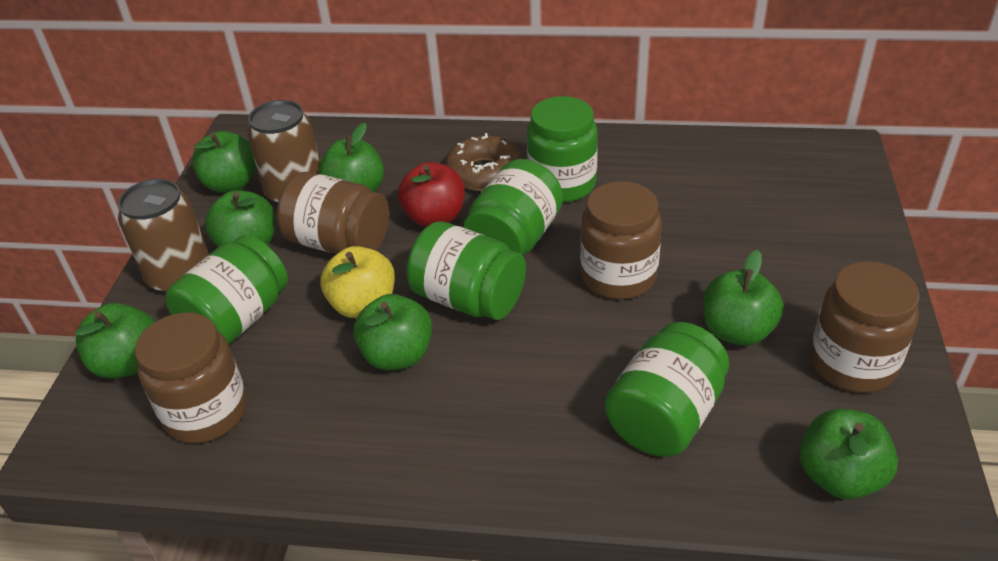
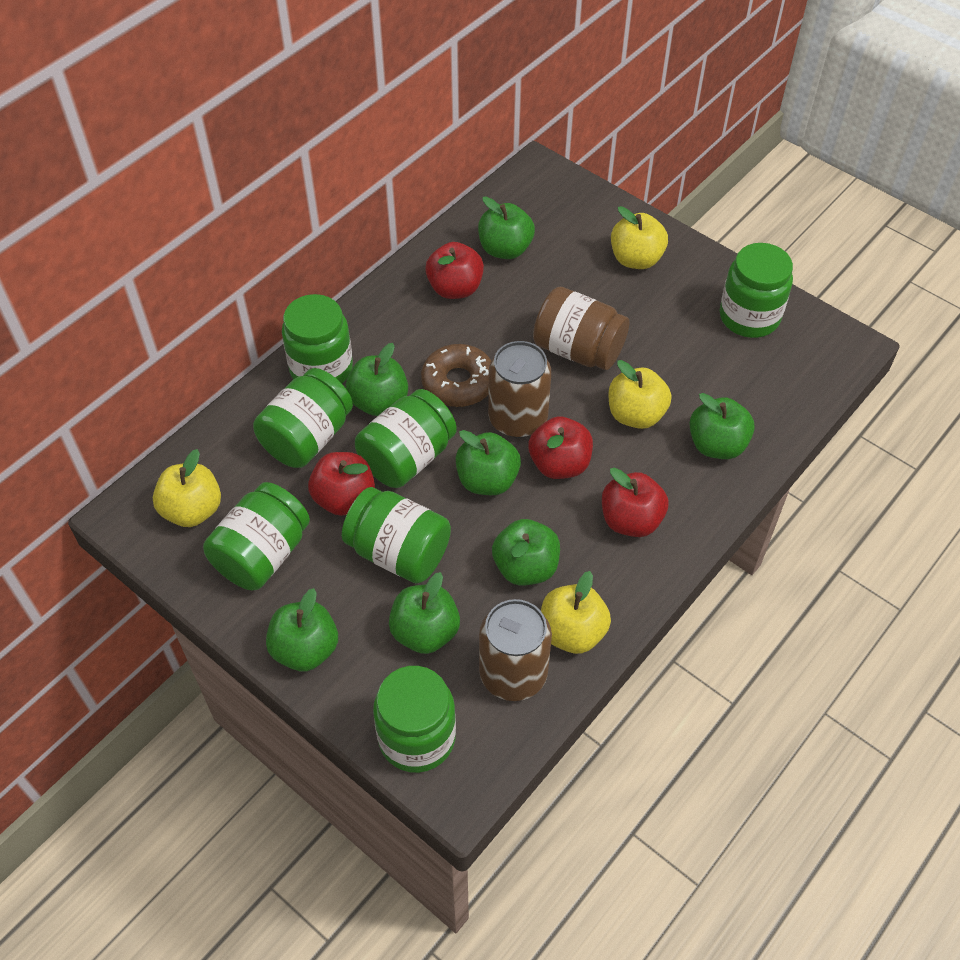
brown jar: [135,312,247,444] [277,172,389,254] [580,181,662,300] [811,261,920,393] = 4 -> [533,287,629,370] = 1
green jar: [166,235,288,345] [407,221,526,320] [463,159,563,256] [527,96,598,202] [605,322,729,457] = 5 -> [203,482,310,590] [253,368,353,468] [282,294,353,383] [342,487,451,584] [355,389,457,488] [373,666,456,773] [720,243,793,338] = 7
red apple: [398,162,465,227] = 1 -> [308,452,375,516] [425,242,484,299] [528,416,593,479] [602,468,669,537] = 4
yellow apple: [320,246,395,318] = 1 -> [153,449,221,527] [541,571,611,654] [609,360,672,429] [611,206,668,269] = 4

